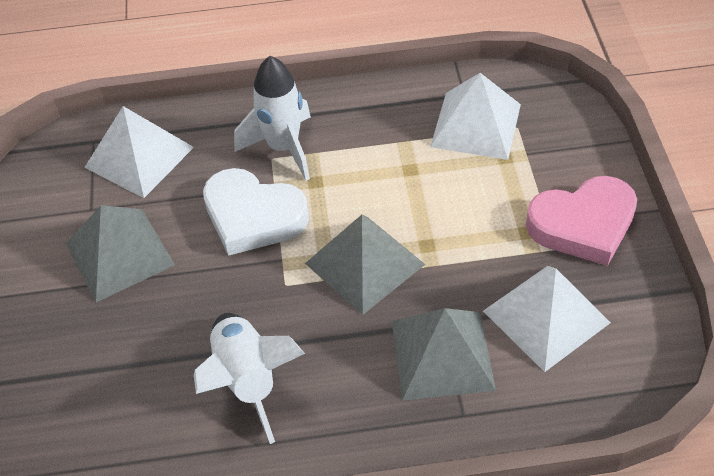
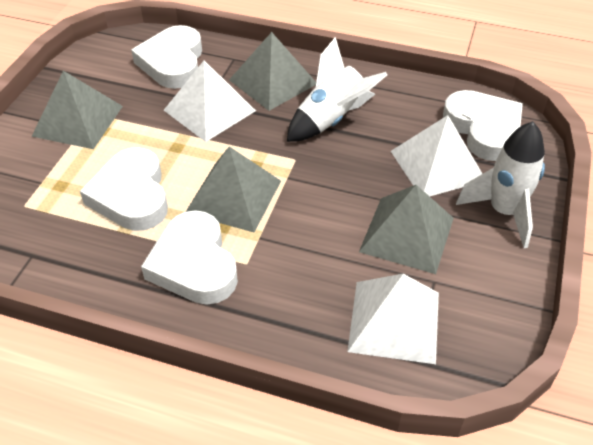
grey pyramid: [66,205,175,302] [305,215,426,315] [392,308,496,401] = 3 -> [31,71,123,149] [186,147,281,232] [229,32,316,111] [359,185,454,274] = 4
pink heart: [526,176,637,266] = 1 -> none = 0
white heart: [203,168,309,256] = 1 -> [80,148,168,231] [131,25,202,89] [141,210,238,305] [443,90,523,161] = 4

